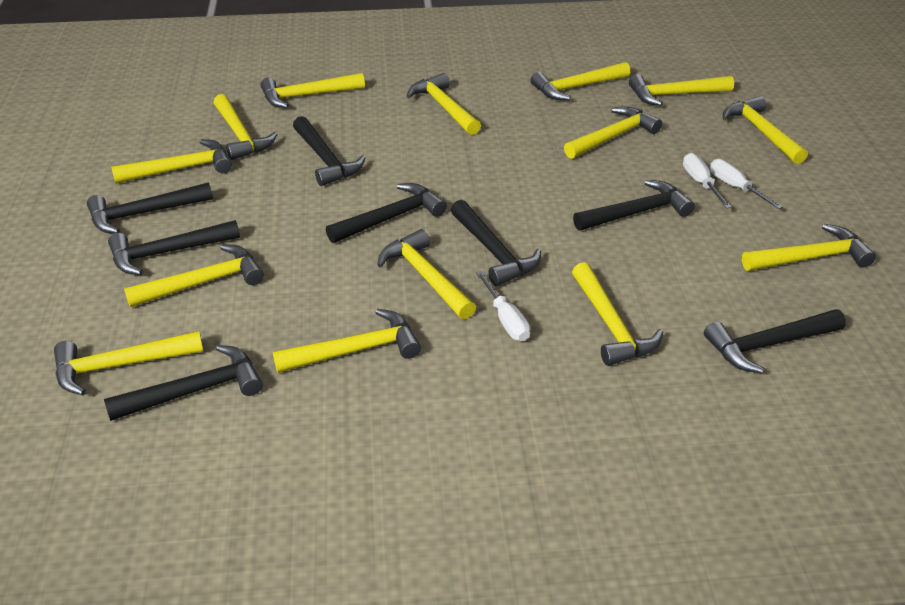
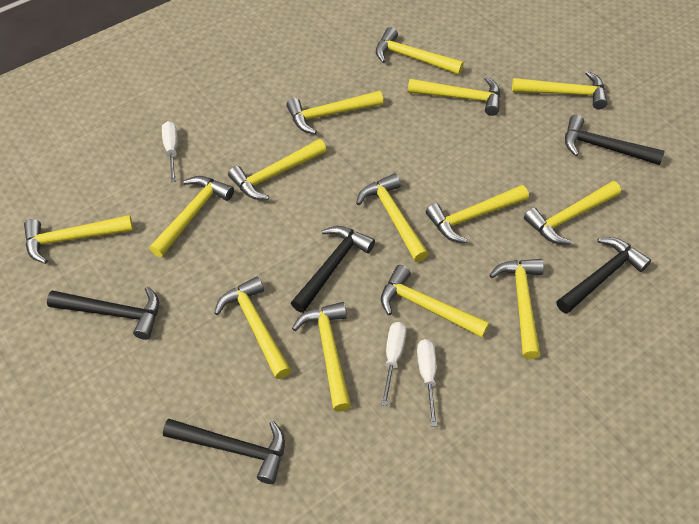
black hammer: [87,182,213,233] [104,345,263,421] [108,220,240,275] [293,116,366,186] [326,183,447,243] [451,200,541,286] [573,180,695,231] [704,309,846,373] = 8 -> [47,286,159,340] [163,419,285,484] [291,226,375,313] [556,237,651,314] [565,115,665,165] = 5

